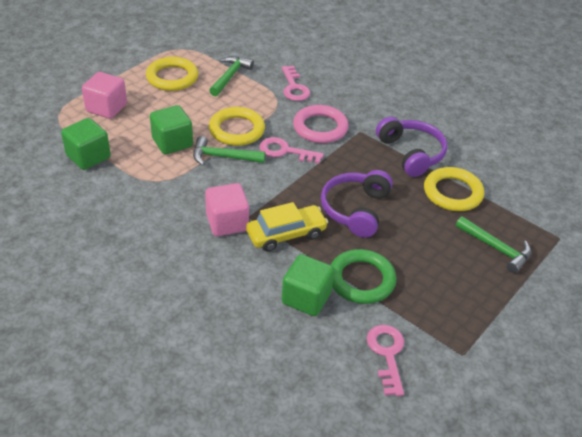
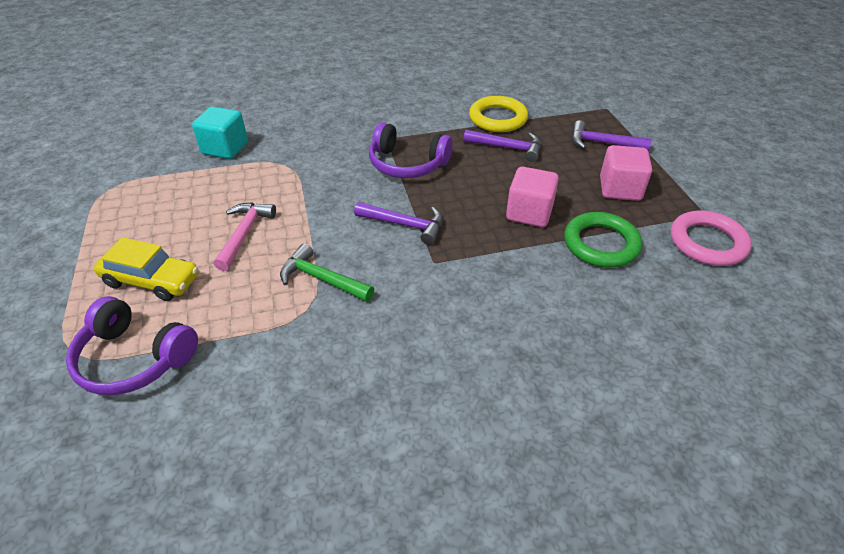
green cube: [61,118,111,170] [150,105,193,154] [282,254,335,316] = 3 -> none = 0
green hammer: [193,136,265,166] [209,56,254,97] [456,216,531,273] = 3 -> [280,243,374,302] = 1
pink hammer: none = 0 -> [214,202,276,271] = 1
pink key: [259,137,324,164] [282,66,310,101] [367,325,404,396] = 3 -> none = 0
purple hammer: none = 0 -> [354,202,443,245] [463,130,541,162] [572,120,652,151] = 3
turquoise cube: none = 0 -> [192,107,248,159] = 1
yellow ring: [146,57,198,91] [209,107,265,146] [424,167,484,211] = 3 -> [469,96,528,132] = 1

